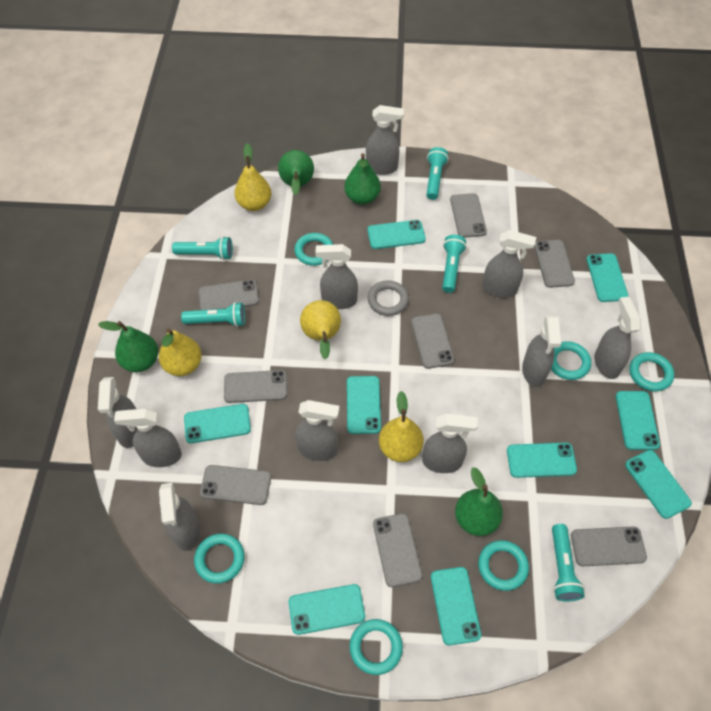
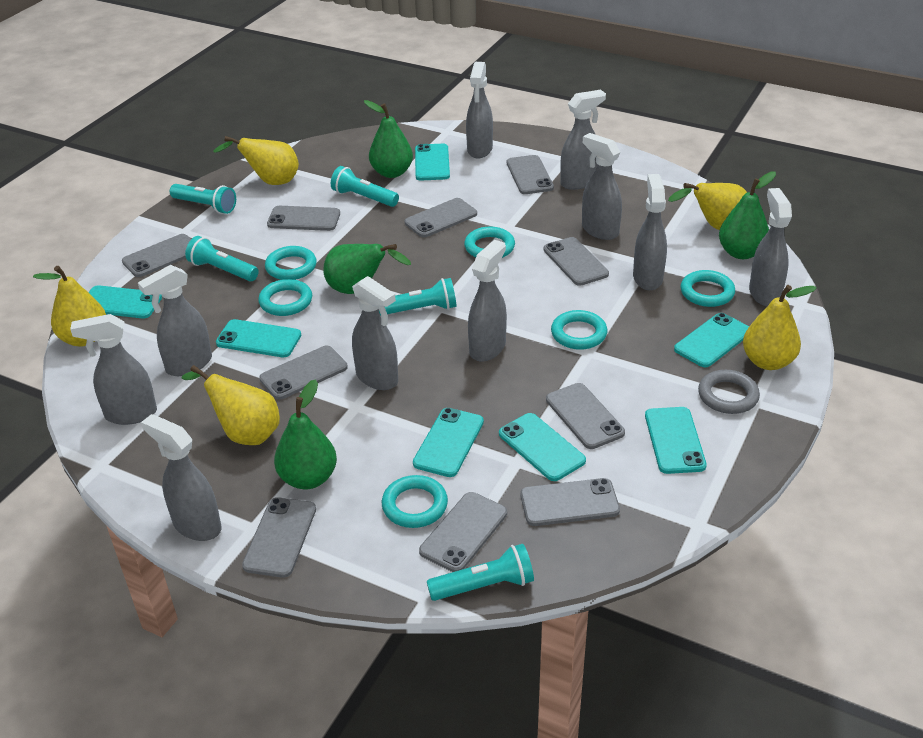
grey phone: [199,280,259,310] [200,465,271,505] [224,370,287,403] [373,513,423,587] [411,314,454,369] [450,193,487,238] [534,240,575,288] [571,526,647,566] = 8 -> [122,234,191,277] [242,497,316,578] [259,346,348,400] [267,206,340,231] [405,198,477,237] [419,492,507,572] [507,155,554,194] [521,478,620,526] [544,237,609,286] [546,383,625,449] = 10
turquoise phone: [184,404,251,443] [289,584,365,635] [347,376,381,434] [367,220,426,249] [431,567,481,646] [507,443,577,478] [587,253,628,302] [616,391,660,450] [625,450,692,519] = 9 -> [89,285,162,318] [216,319,301,357] [413,408,484,477] [415,144,450,181] [499,413,586,481] [645,407,707,474] [674,313,749,368] = 7
yellow pear: [159,328,202,376] [234,143,271,211] [300,300,341,359] [379,391,424,462] = 4 -> [33,266,106,347] [182,365,280,445] [213,136,299,185] [668,183,747,230] [743,285,817,370] = 5

